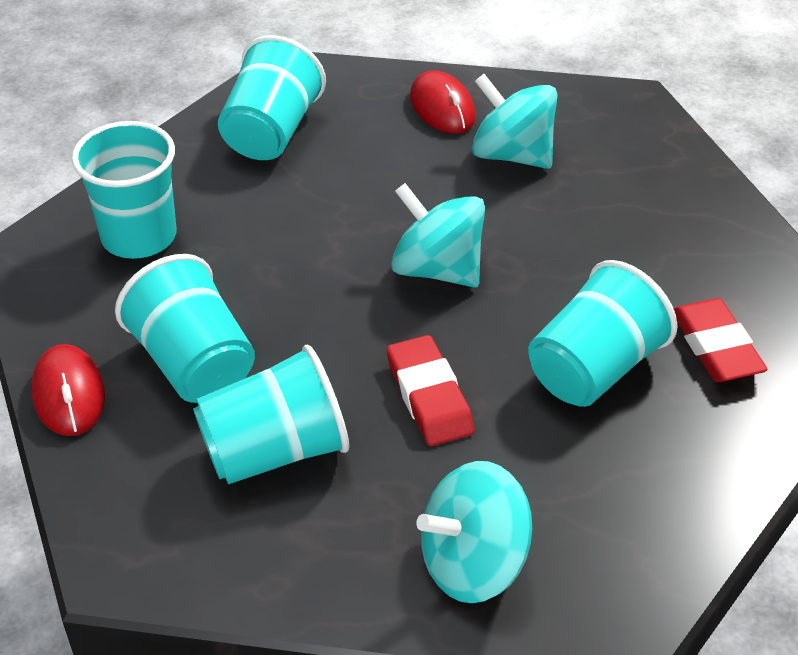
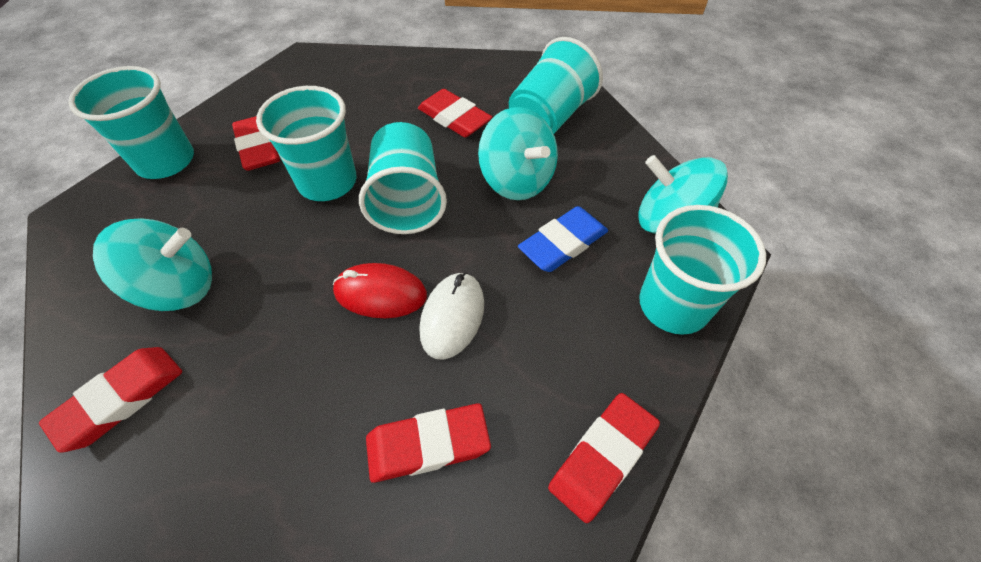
blue eraser: none = 0 -> [518,206,608,272] = 1
red eraser: [387,335,475,446] [673,298,768,382] = 2 -> [39,347,182,453] [232,116,280,171] [366,403,491,483] [418,89,492,137] [548,393,660,523] = 5
red mouse: [31,344,105,436] [410,70,476,134] = 2 -> [333,263,427,318] = 1
white mouse: none = 0 -> [420,272,484,360] = 1

